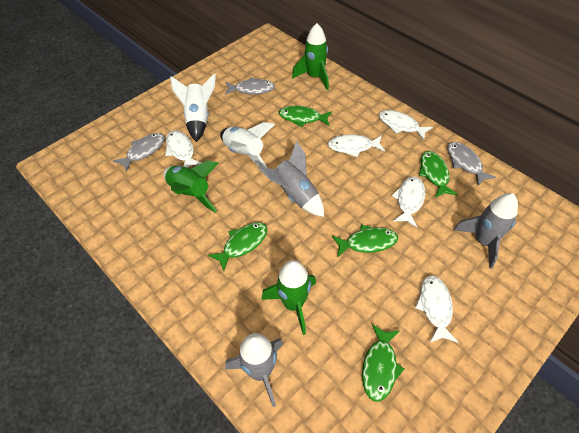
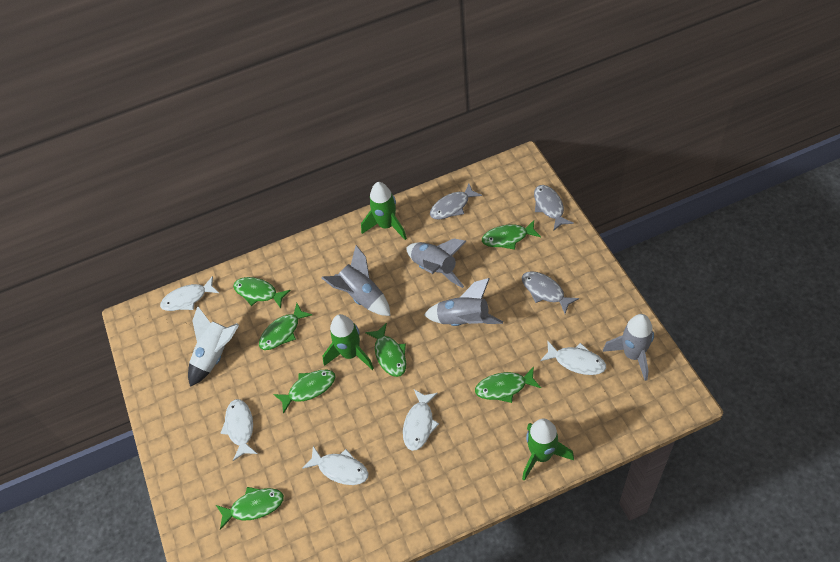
green fish: [208,222,267,271] [279,106,332,127] [332,225,398,258] [362,324,404,402] [419,151,458,198] = 5 -> [216,487,284,530] [233,277,291,308] [259,303,312,350] [273,370,335,414] [365,323,406,377] [475,367,541,403] [482,220,541,250] = 7
grey rocket: [225,333,284,407] [258,141,324,217] [453,193,518,269] = 3 -> [321,245,391,316] [407,238,466,288] [424,278,503,326] [603,314,654,381] = 4
white rocket: [170,73,216,142] [220,122,275,168] = 2 -> [188,306,239,387] = 1

